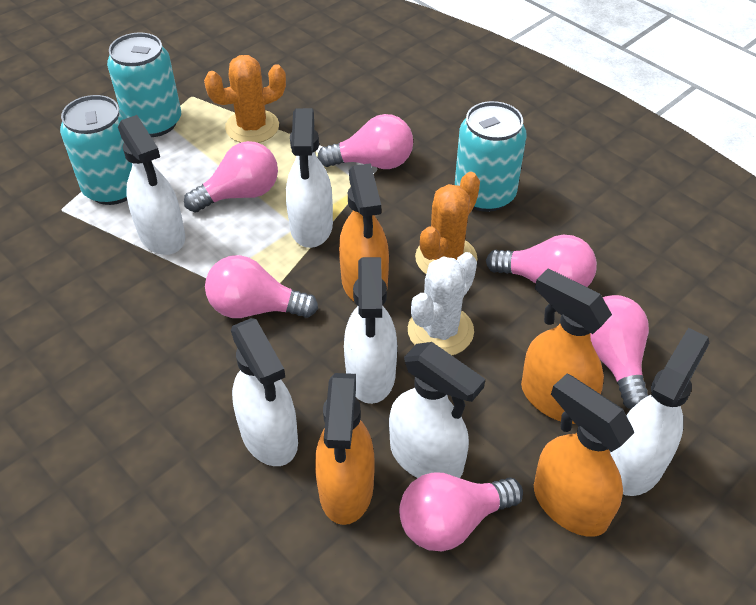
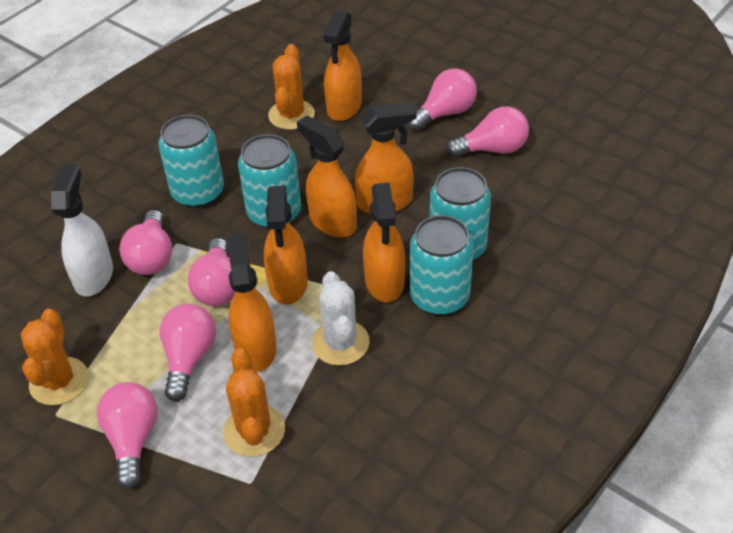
orange cactus: [204,55,286,143] [415,172,480,274] = 2 -> [21,309,88,405] [223,348,285,457] [268,44,315,130] = 3
orange spray bottle: [315,373,375,525] [339,163,389,302] [521,269,612,424] [534,374,634,537] = 4 -> [227,234,277,372] [264,186,308,305] [297,116,357,237] [323,10,362,121] [355,103,417,214] [363,182,405,302] = 6
turquoise can: [60,95,132,205] [107,32,181,137] [455,101,527,212] = 3 -> [158,115,224,208] [238,134,301,229] [410,215,473,315] [430,167,491,261] = 4
white spray bottle: [118,115,185,255] [231,318,298,466] [286,108,333,248] [344,257,397,404] [389,342,485,478] [610,328,709,496] = 6 -> [51,164,113,297] = 1

